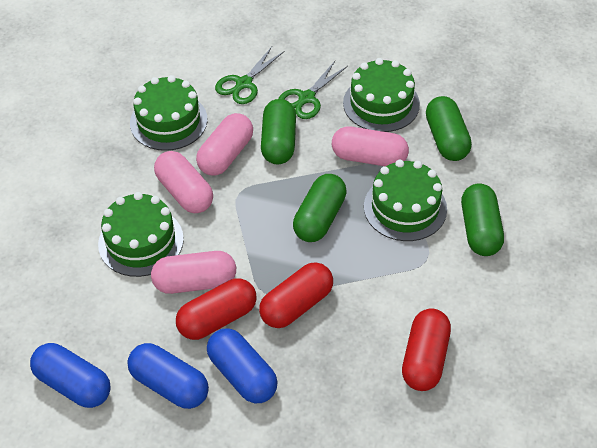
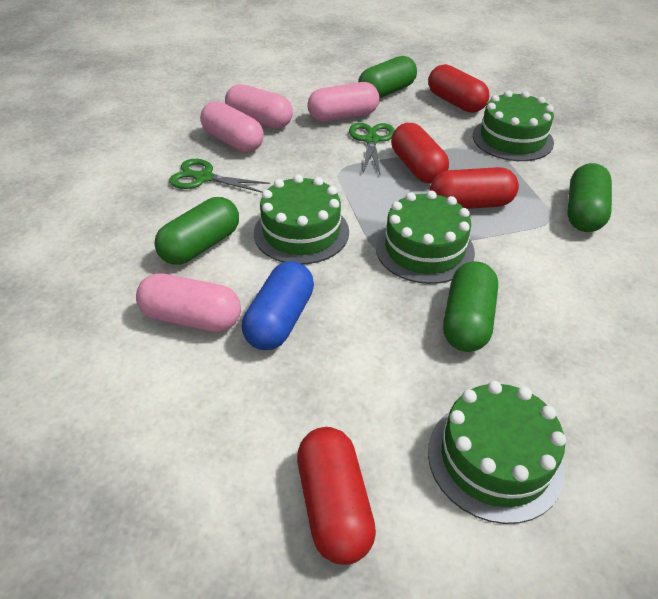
blue capsule: [30,343,111,408] [127,343,209,409] [207,328,278,403] = 3 -> [242,261,314,350] = 1
red capsule: [176,278,257,340] [259,262,333,328] [402,308,451,391] = 3 -> [297,427,376,565] [391,123,449,183] [428,64,489,113] [430,167,519,209] = 4

